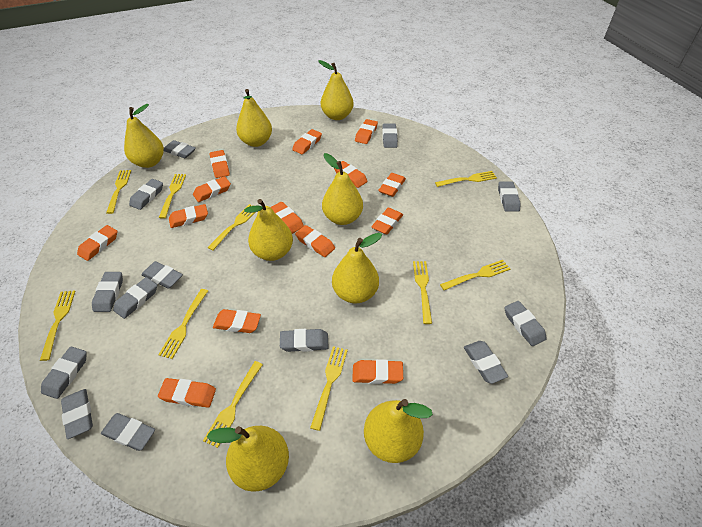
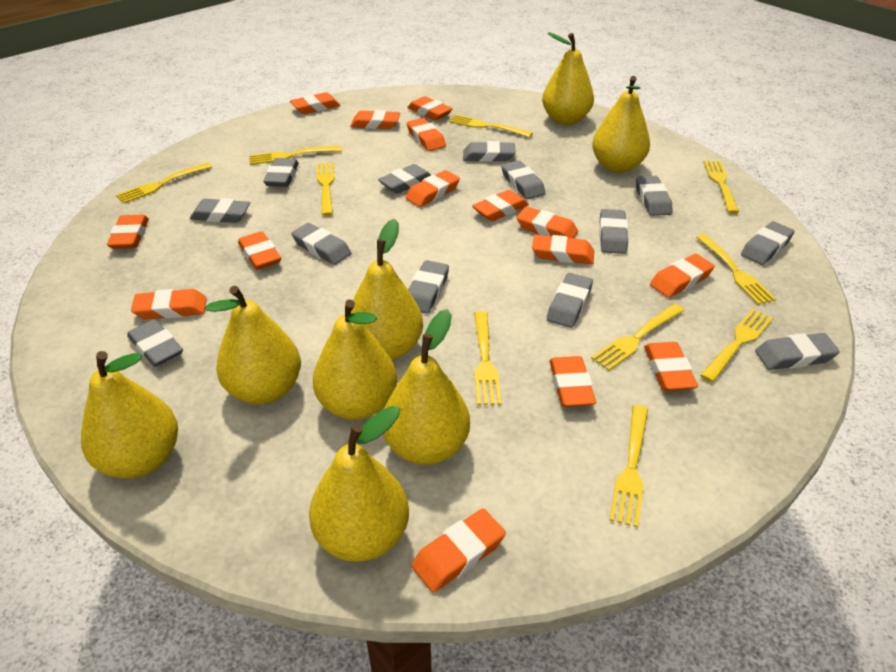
orange eraser: [77,225,117,261] [158,378,216,408] [169,204,208,228] [193,176,231,202] [210,150,230,178] [213,309,261,333] [270,202,304,234] [292,129,322,154] [295,225,335,257] [334,161,368,188] [352,359,403,384] [355,119,378,144] [371,208,403,234] [378,173,406,197] = 14 -> [107,215,149,249] [131,289,207,319] [238,231,281,270] [290,92,340,114] [350,110,400,129] [406,170,460,207] [407,96,453,120] [407,118,446,151] [411,508,506,593] [472,190,529,221] [516,207,578,238] [532,235,594,264] [549,356,596,407] [644,342,698,391] [650,254,715,298] = 15

